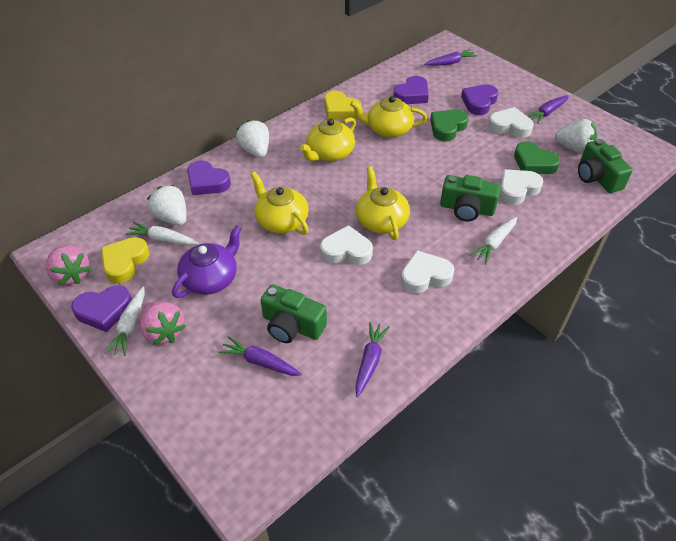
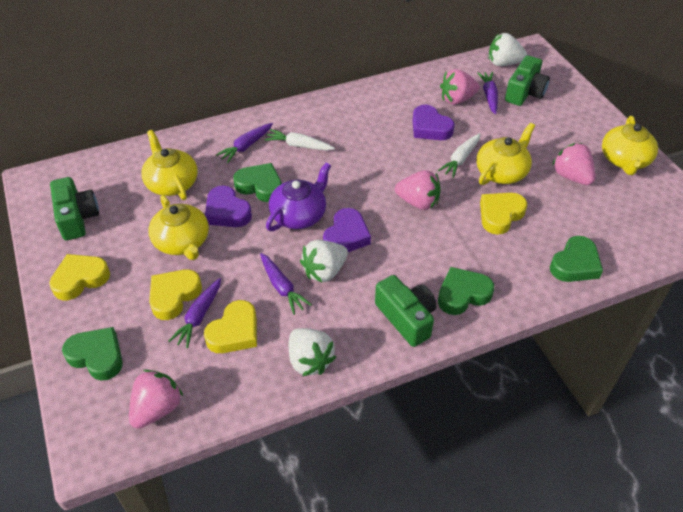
green heart: [430,110,468,141] [514,141,560,174] = 2 -> [62,327,123,381] [233,163,282,202] [438,267,494,315] [550,236,603,282] = 4
pink strawberry: [46,245,91,285] [140,301,186,345] = 2 -> [129,370,183,429] [395,170,441,210] [440,69,480,105] [552,143,595,185] = 4
purple heart: [71,286,132,332] [187,160,231,195] [393,76,429,104] [461,84,498,115] = 4 -> [205,185,252,227] [323,208,371,252] [412,105,455,140] = 3
white carrot: [105,286,145,356] [125,222,198,245] [470,217,517,264] = 3 -> [264,129,335,150] [438,133,481,178] = 2
white heart: [320,225,373,265] [401,250,454,293] [488,107,534,138] [499,169,543,205] = 4 -> none = 0
yellow heart: [101,237,149,284] [324,91,362,120] = 2 -> [49,254,110,300] [149,269,202,320] [204,300,257,353] [480,193,527,235] = 4

